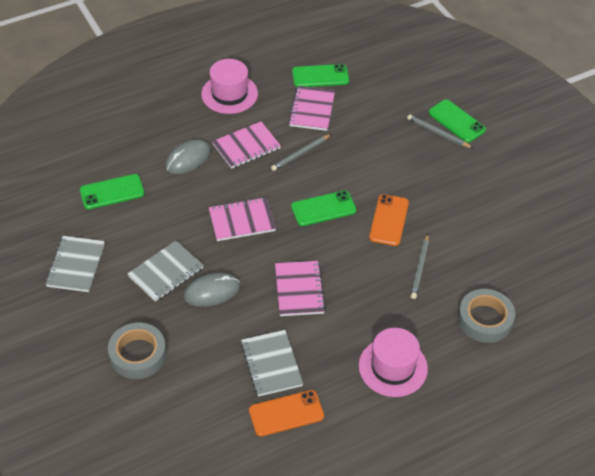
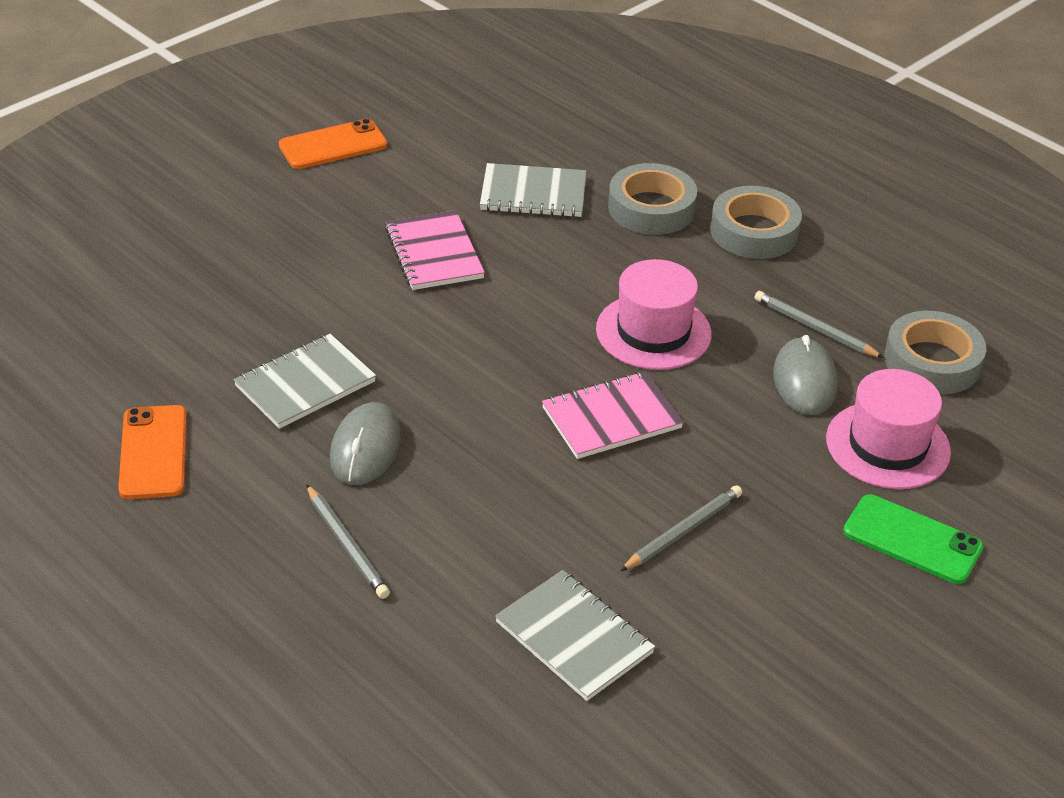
green phone: [80,174,144,209] [291,190,356,226] [292,64,349,87] [428,99,486,143] = 4 -> [843,494,984,584] = 1
grey tape: [108,323,166,379] [458,289,515,343] = 2 -> [608,163,697,235] [710,186,802,259] [884,311,986,394] = 3
pink notebook: [209,197,276,241] [212,121,281,169] [275,261,326,316] [288,86,335,131] = 4 -> [385,210,485,290] [542,371,684,459] = 2

